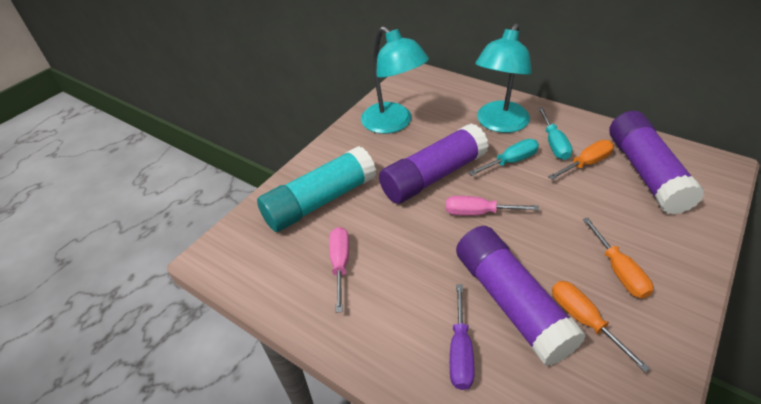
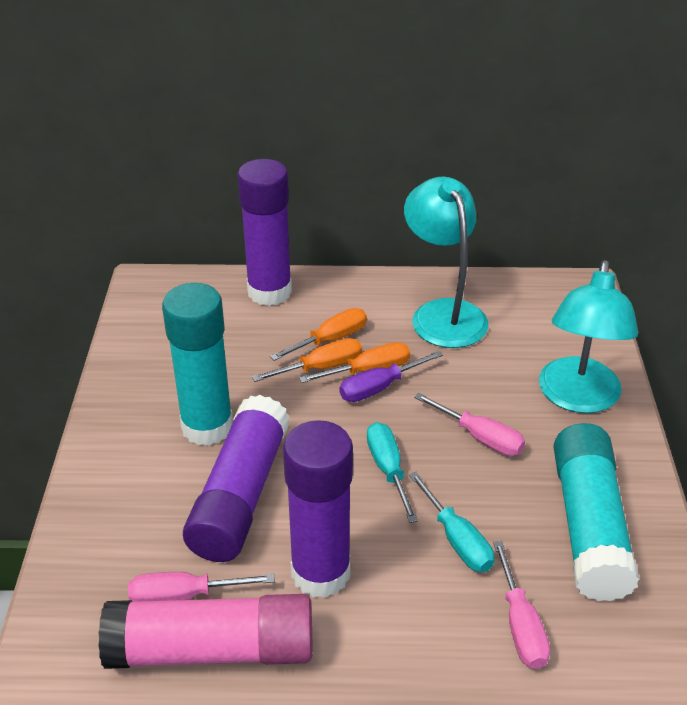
pink glue stick: none = 0 -> [99,594,313,669] = 1
pink screwdriver: [329,227,349,313] [446,196,539,216] = 2 -> [128,572,275,602] [414,393,525,456] [493,541,550,669] = 3
turquoise glue stick: [257,146,376,232] = 1 -> [162,283,233,446] [553,423,640,601] = 2

